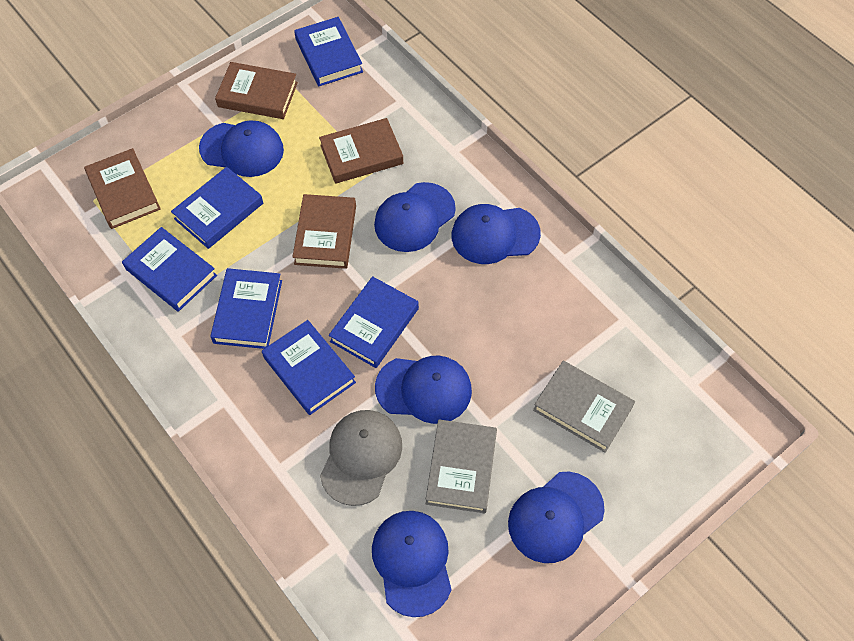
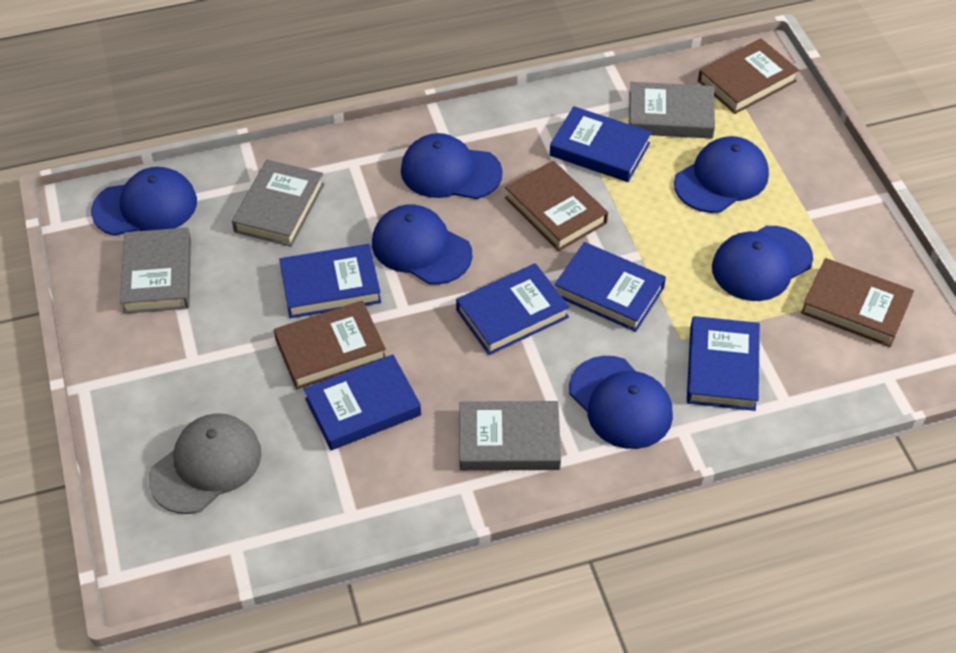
grey book: [426,419,497,513] [533,361,635,453] = 2 -> [120,228,191,314] [232,160,324,247] [459,401,561,471] [629,82,715,139] = 4

